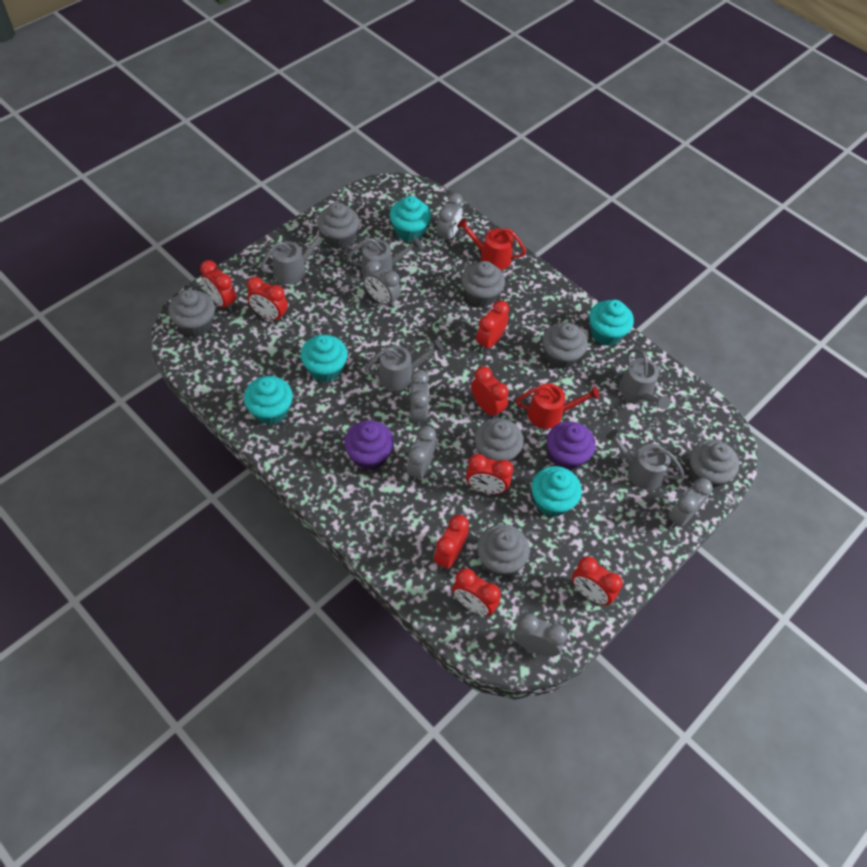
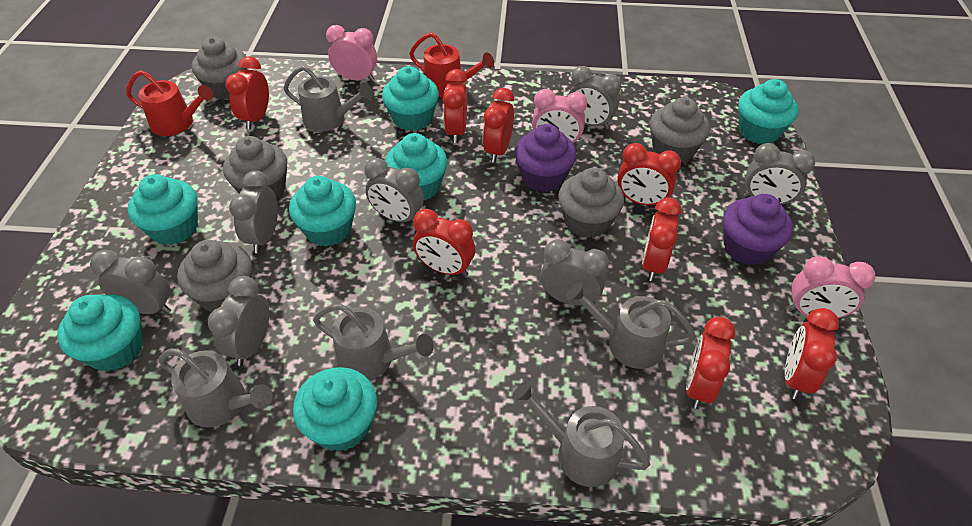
grey clock: [364,259,401,308] [407,426,436,482] [411,370,429,427] [437,193,463,244] [514,614,568,656] [669,478,713,528] = 6 -> [90,250,171,314] [208,276,269,366] [229,171,278,253] [365,158,424,223] [540,240,609,306] [568,66,621,130] [744,143,815,207] = 7
grey cupcake: [169,289,215,337] [317,202,360,249] [462,261,505,307] [475,418,524,462] [477,524,530,577] [542,323,588,369] [689,440,739,488] = 7 -> [177,240,252,312] [192,37,247,100] [223,136,287,199] [558,168,624,238] [650,97,710,163] = 5
pink clock: none = 0 -> [326,25,377,81] [532,89,587,147] [788,256,875,318] = 3
turquoise cupcake: [244,376,293,425] [301,335,348,382] [390,196,431,242] [531,466,582,517] [589,300,634,346] = 5 -> [57,294,143,372] [127,174,198,245] [289,176,356,246] [293,367,377,452] [382,66,439,131] [385,133,447,200] [738,79,798,144] = 7

